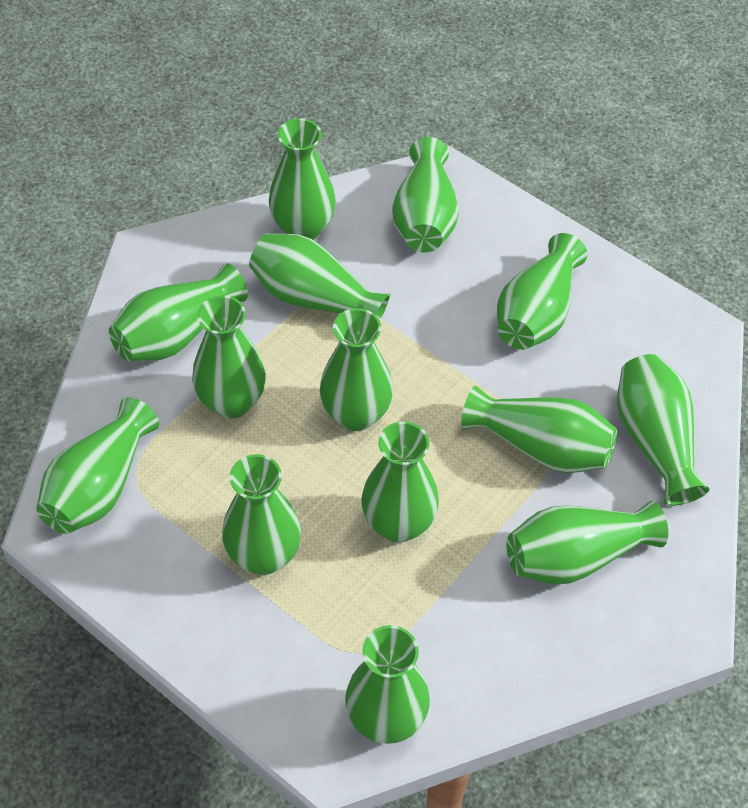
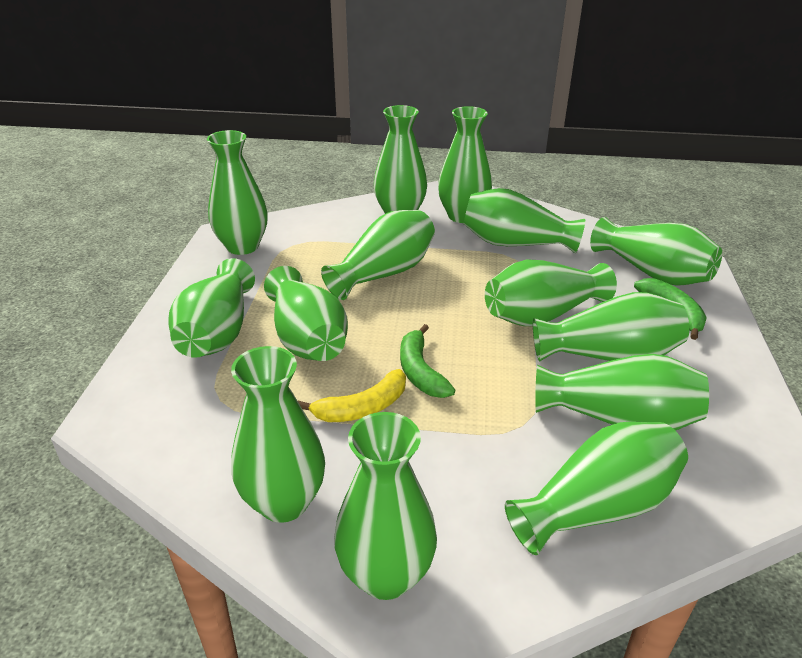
green banana: none = 0 -> [400,324,455,398] [634,278,707,340] = 2
yellow banana: none = 0 -> [298,369,406,422] = 1

